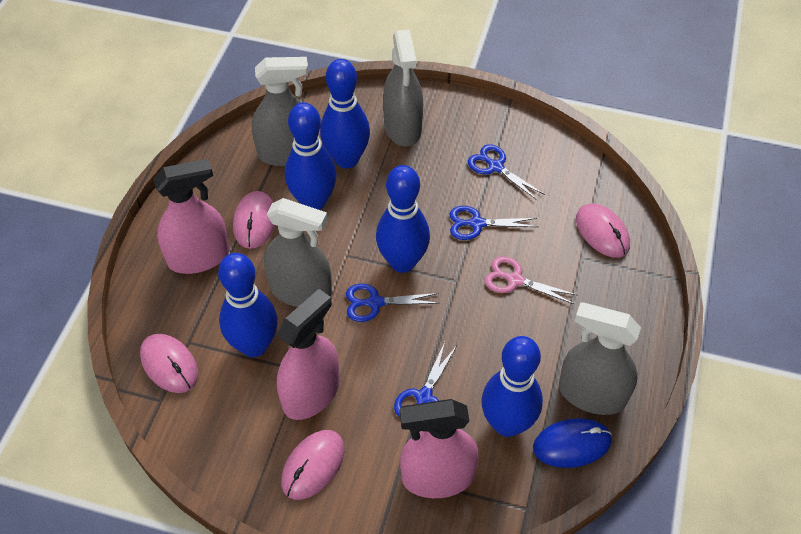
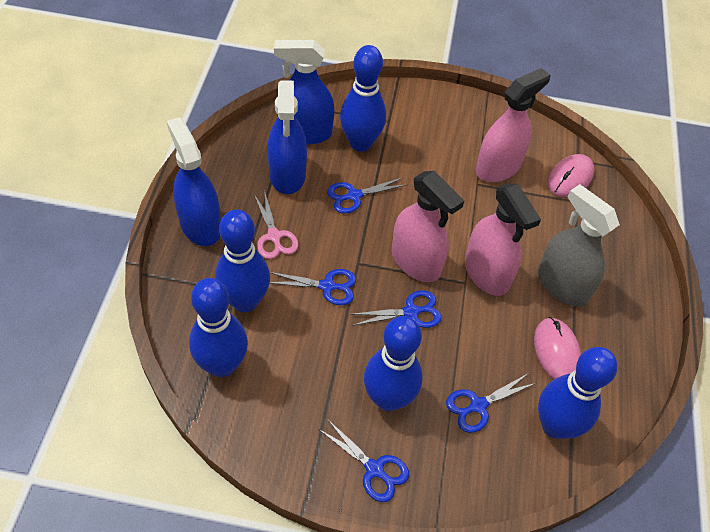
blue mouse: [533,418,612,468] = 1 -> none = 0
blue scissors: [346,284,439,322] [394,342,457,417] [449,206,538,240] [468,144,545,200] = 4 -> [269,269,356,305] [319,419,409,502] [327,177,408,214] [350,290,442,328] [446,373,536,433] = 5
blue spray bottle: none = 0 -> [167,117,221,246] [267,81,307,194] [274,40,334,145] = 3
grey spray bottle: [252,57,309,166] [264,198,332,307] [383,29,423,146] [559,302,641,415] = 4 -> [538,184,620,307] = 1
pink mouse: [140,334,198,393] [233,191,275,249] [281,430,345,500] [576,203,630,258] = 4 -> [534,317,581,379] [548,154,594,197] = 2

